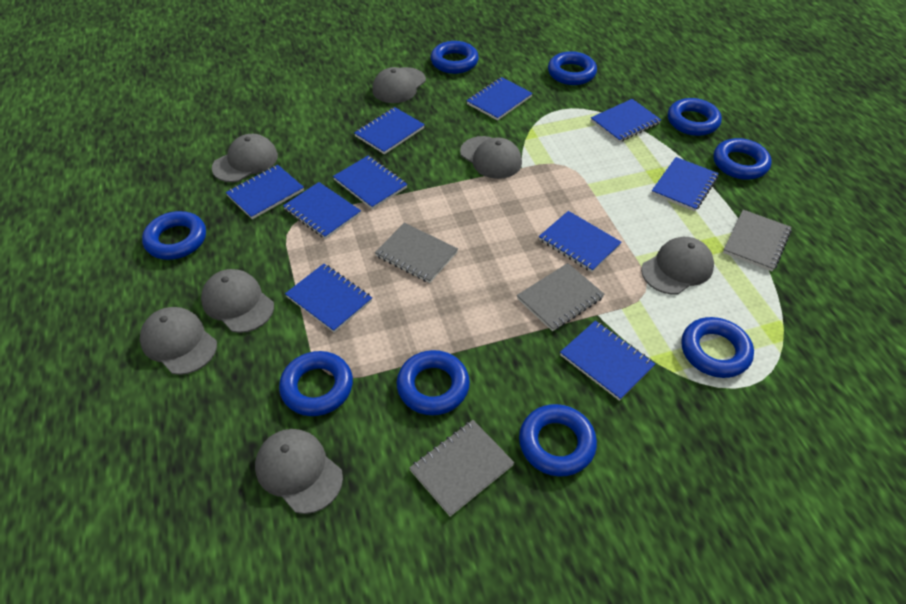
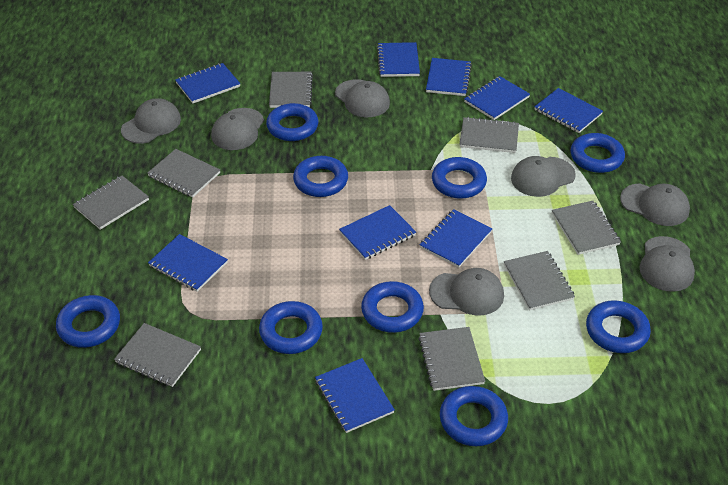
blue notebook: [226,165,304,219] [283,182,361,239] [285,264,372,333] [333,156,407,209] [354,107,425,154] [466,77,533,121] [539,211,622,272] [560,321,655,401] [591,99,661,143] [651,157,719,211] = 10 -> [148,234,228,292] [175,63,241,104] [315,358,395,433] [339,205,416,260] [377,42,420,77] [420,209,492,268] [426,58,472,96] [464,76,530,120] [534,88,603,133] = 9
grey notebook: [375,223,458,283] [409,420,515,517] [517,263,605,331] [723,210,792,271] = 4 -> [73,176,149,230] [114,323,201,387] [147,149,220,198] [269,72,313,108] [419,327,485,391] [460,117,519,153] [504,251,575,310] [552,201,621,255] = 8

